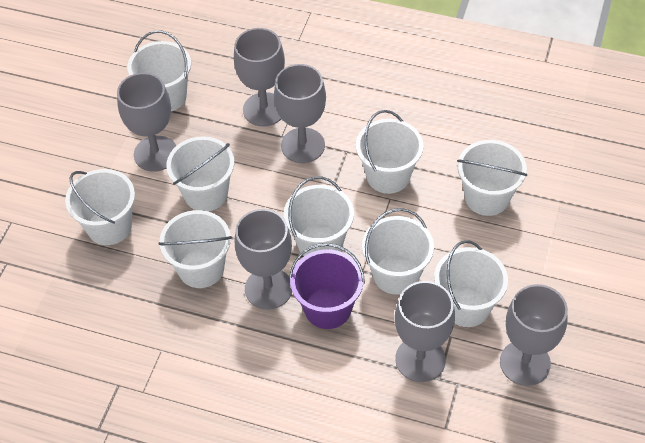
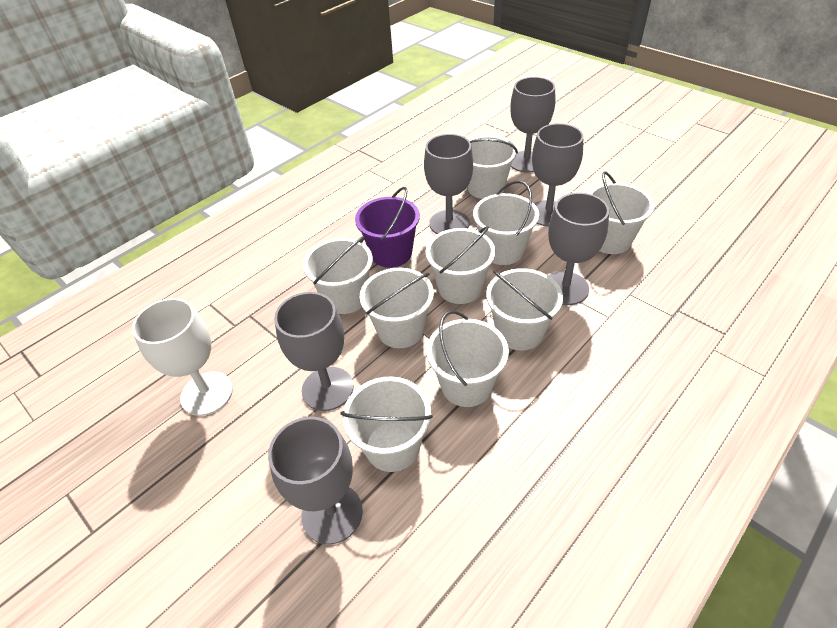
white goblet: none = 0 -> [132,298,233,416] = 1

